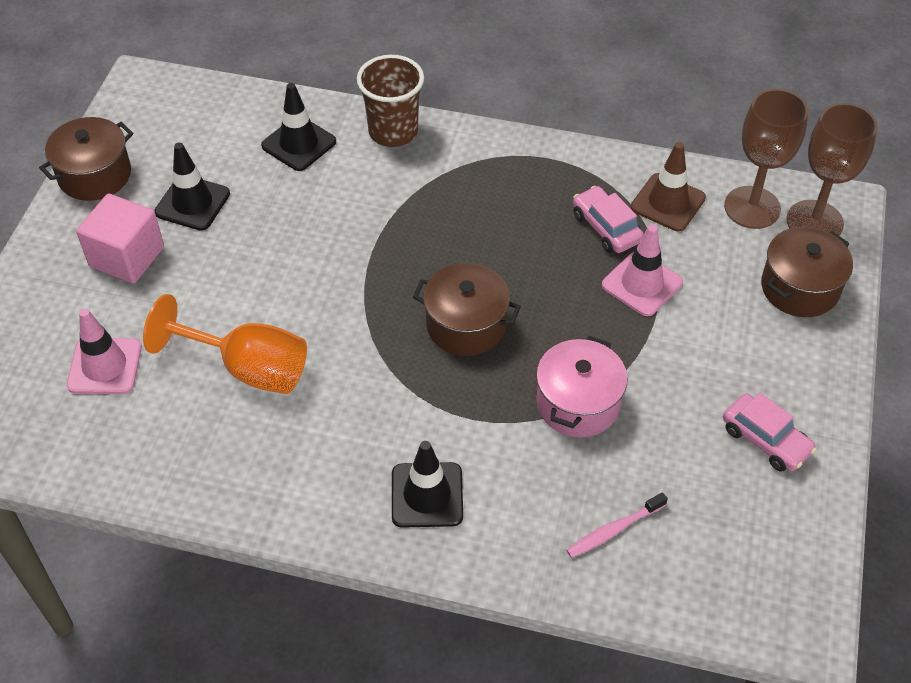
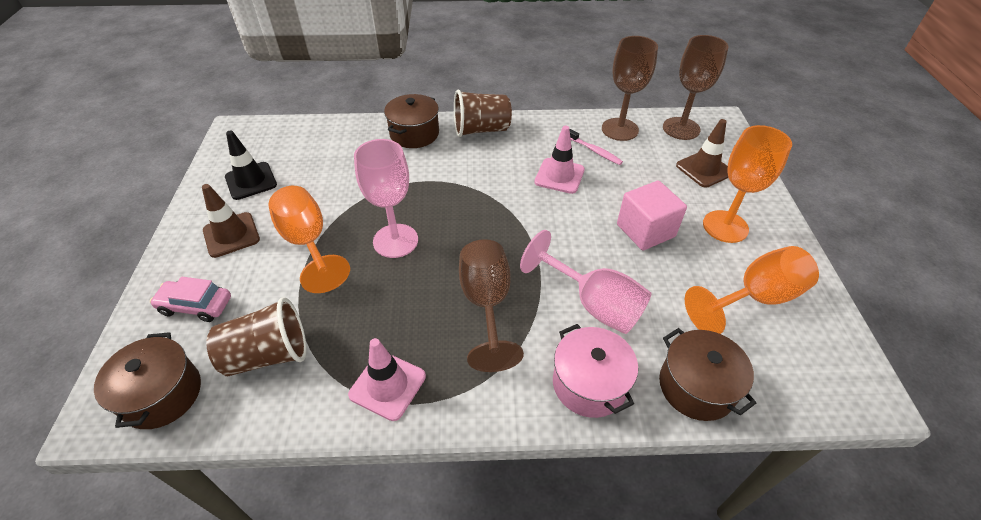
black traffic cone: [154,143,230,231] [261,83,336,171] [392,441,463,528] = 3 -> [225,130,277,200] = 1
brown cup: [357,55,424,147] = 1 -> [206,297,307,376] [454,90,512,137] = 2
brown goblet: [724,89,808,229] [786,103,878,236] = 2 -> [459,239,524,372] [602,36,658,141] [663,35,728,140] = 3
brown traffic cone: [631,142,706,232] = 1 -> [202,184,260,258] [676,119,728,188] = 2
orange goblet: [143,294,307,394] = 1 -> [268,186,350,293] [685,246,819,334] [703,125,792,243] = 3
pink car: [573,186,644,253] [723,393,817,472] = 2 -> [150,277,231,322] = 1
pink goblet: none = 0 -> [354,139,418,258] [520,230,651,334] = 2

